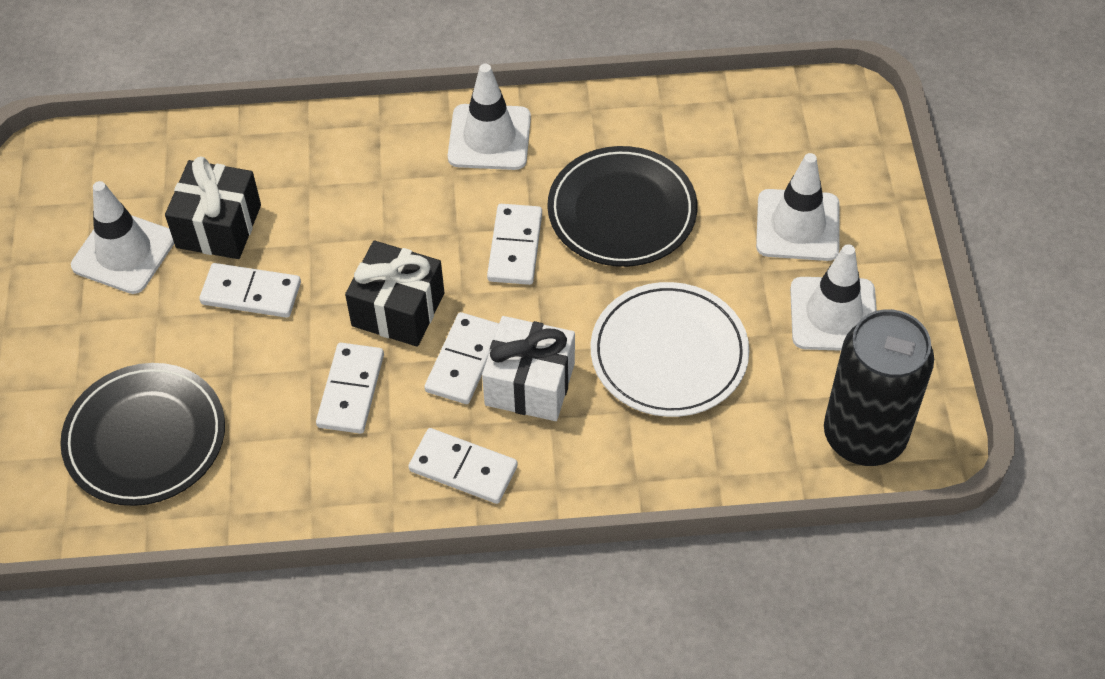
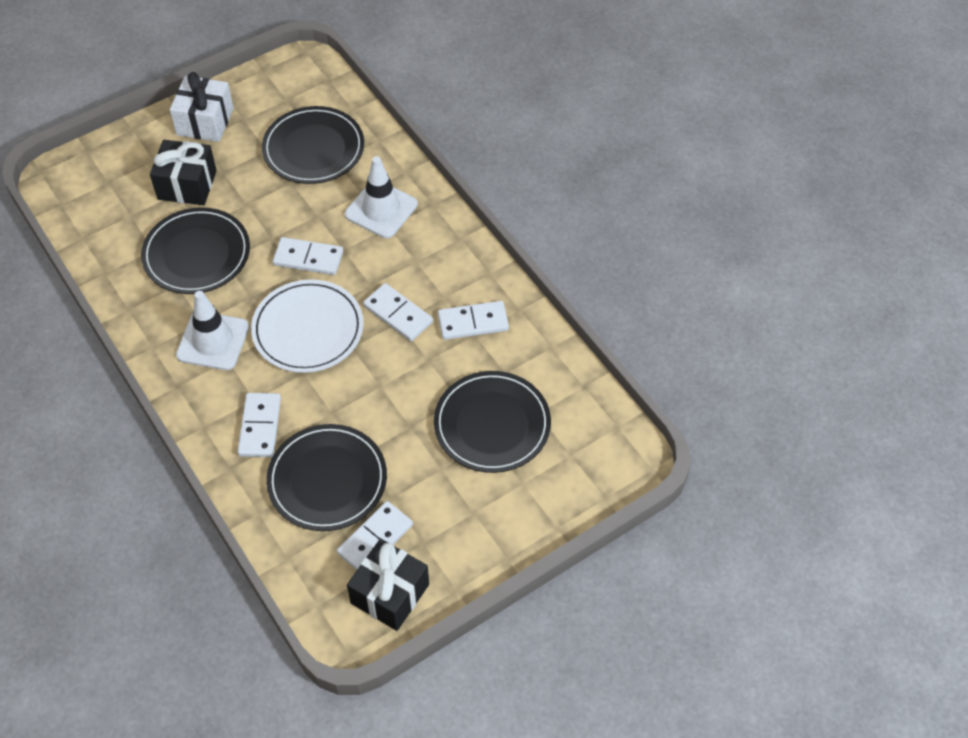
black can: [824,309,934,466] = 1 -> none = 0
black plate: [60,363,225,506] [547,146,697,267] = 2 -> [141,207,250,294] [262,106,364,184] [266,424,387,531] [434,371,551,473] = 4
white traffic cone: [71,181,174,294] [448,64,531,170] [756,153,840,261] [790,244,877,351] = 4 -> [176,291,249,370] [345,156,418,238] = 2

